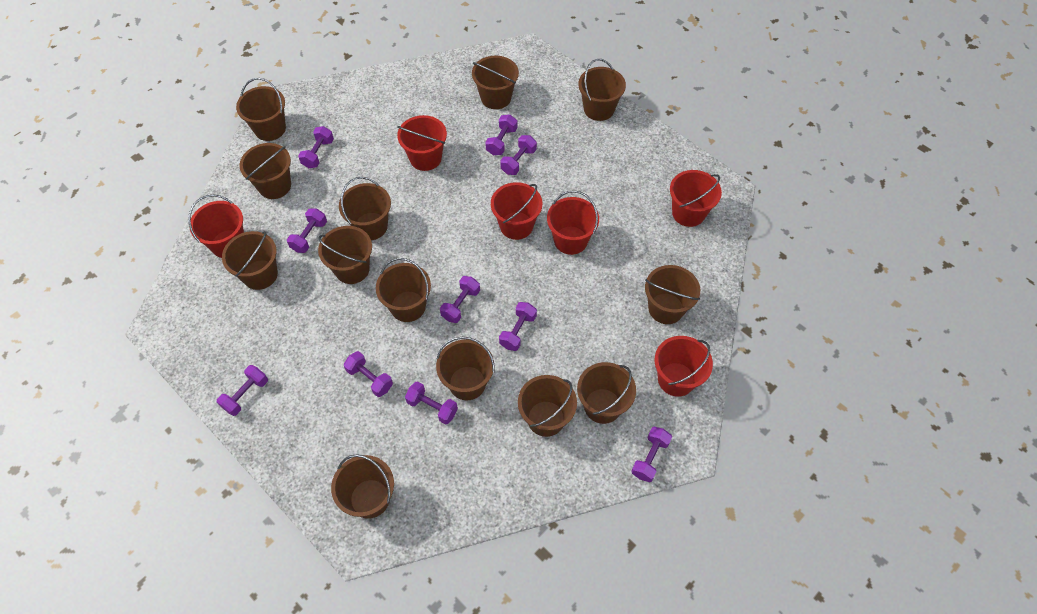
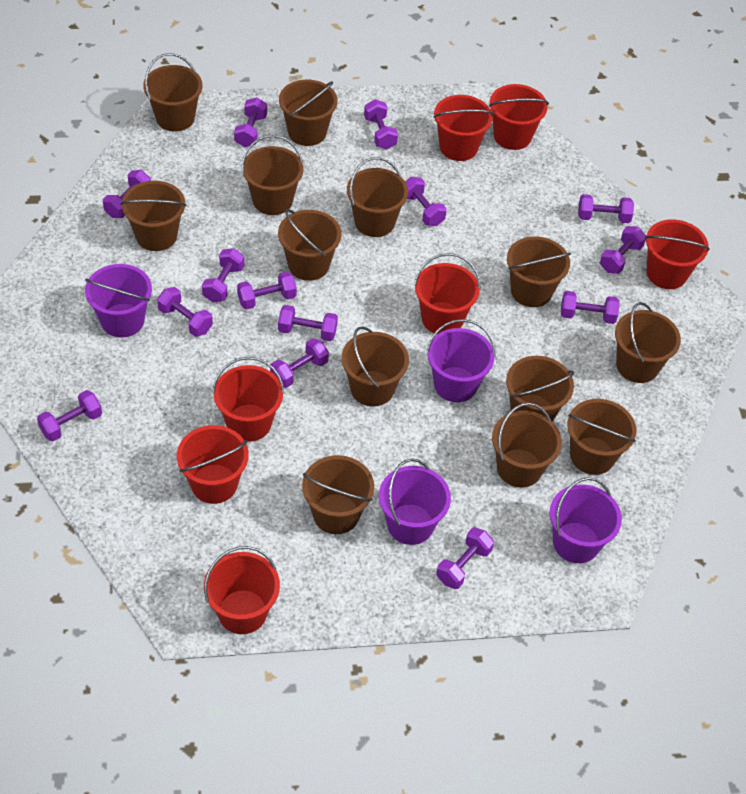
purple bucket: none = 0 -> [85,264,152,338] [379,458,451,545] [426,319,496,402] [549,477,622,563] = 4
purple dumbbell: [217,365,268,416] [287,208,327,253] [298,126,334,168] [344,351,393,397] [405,381,458,424] [440,276,480,323] [485,114,517,155] [499,302,537,351] [500,135,537,175] [631,427,672,482] = 10 -> [37,390,102,441] [103,170,151,218] [157,287,213,337] [202,248,244,302] [234,97,267,147] [237,271,297,310] [270,338,329,388] [278,305,338,341] [364,99,398,149] [405,177,447,226] [436,528,494,589] [561,291,620,324] [578,194,634,223] [600,226,646,274] = 14
red bucket: [188,195,244,258] [397,115,447,171] [491,182,542,240] [547,190,599,255] [654,336,713,397] [670,170,722,227] = 6 -> [177,425,249,504] [204,546,280,634] [213,357,284,442] [414,253,481,334] [433,95,494,161] [489,84,549,150] [645,219,710,289] = 7

